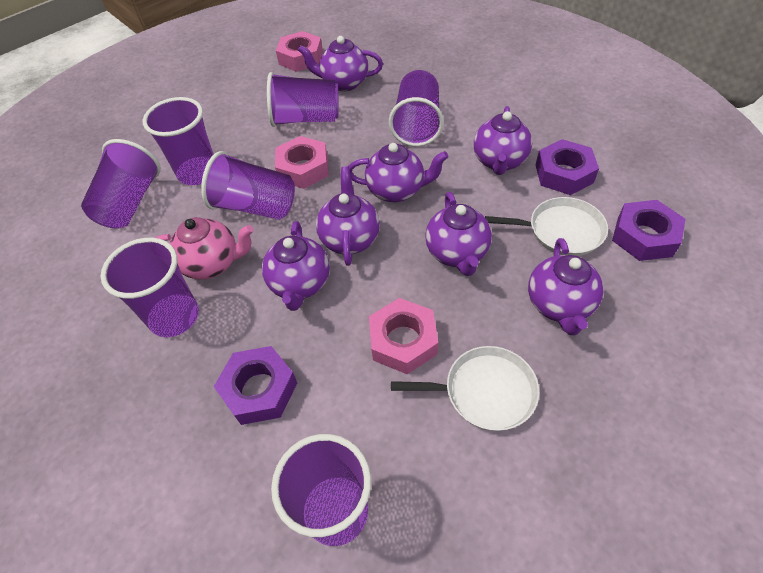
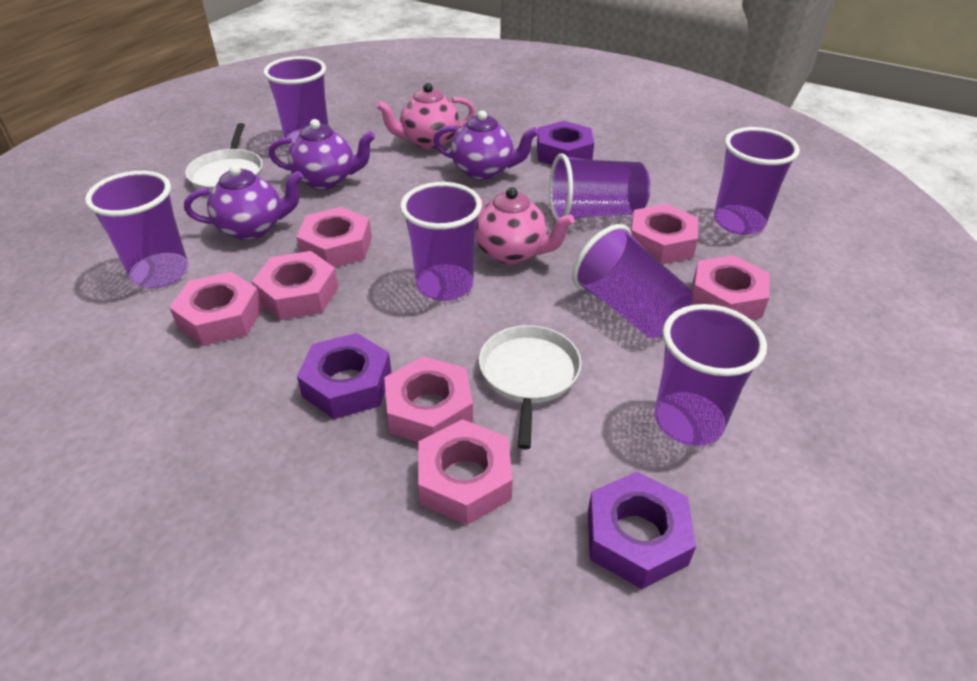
pink nut: [275,136,329,189] [276,31,323,72] [369,298,438,374] = 3 -> [169,272,263,346] [252,251,338,320] [296,207,372,268] [384,356,473,442] [418,419,513,525] [631,204,698,264] [692,255,769,320] = 7
pink teapot: [155,217,254,280] = 1 -> [376,83,475,149] [475,187,574,264] = 2
purple teapot: [262,221,330,311] [298,36,383,91] [316,166,380,266] [348,143,448,202] [425,192,492,276] [474,106,532,175] [528,238,603,335] = 7 -> [184,165,304,240] [269,119,375,190] [433,110,538,180] = 3

